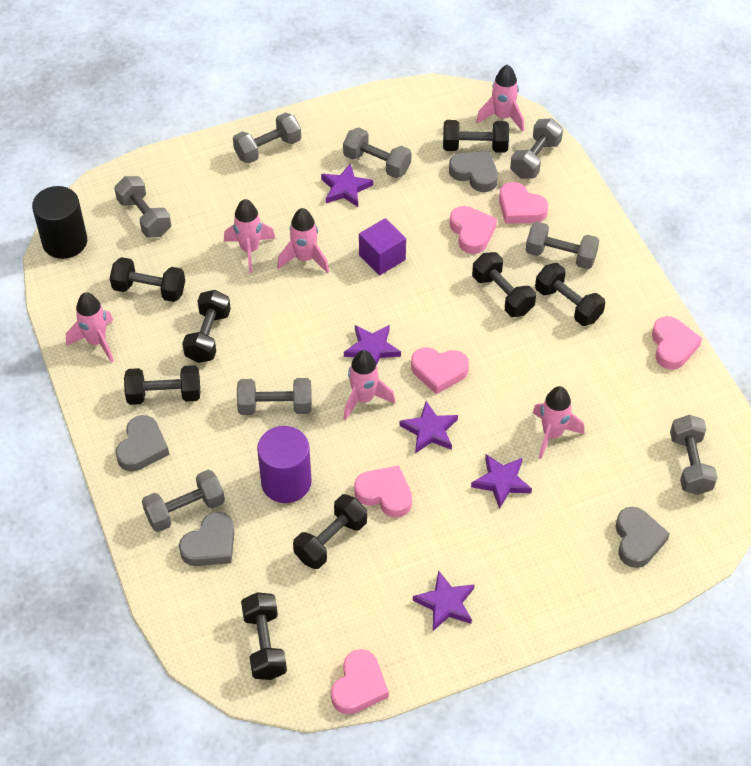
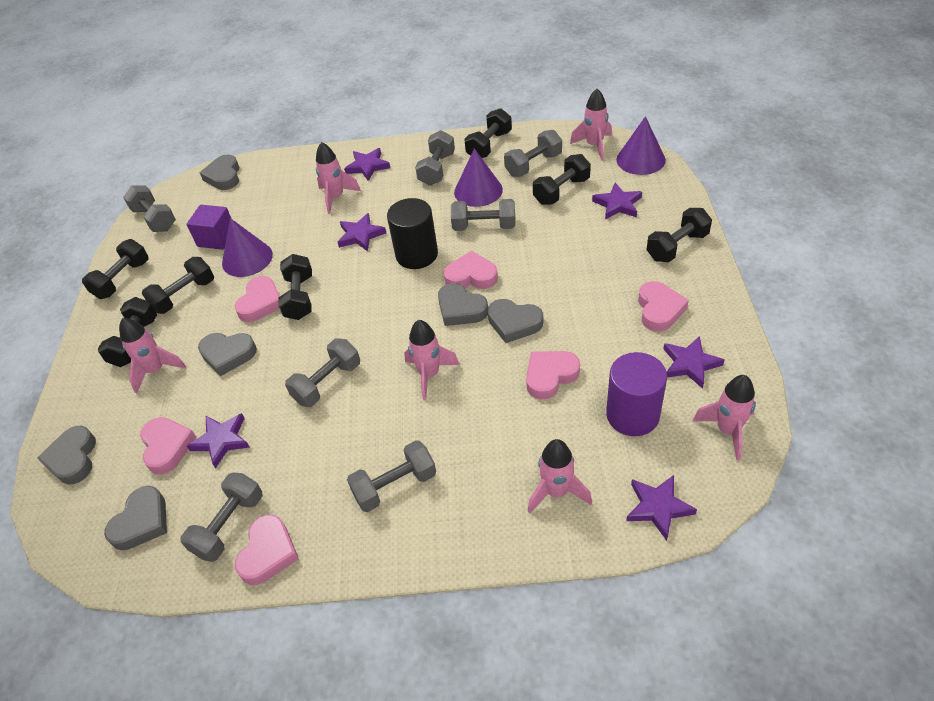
black dumbbell: [110,257,185,302] [124,365,200,405] [182,290,231,363] [241,592,287,680] [293,494,367,569] [443,120,509,153] [472,252,536,317] [535,263,605,326] = 8 -> [82,239,149,299] [98,297,157,367] [142,257,214,314] [278,254,312,320] [464,108,512,158] [533,154,591,205] [647,208,712,262] = 7
grey dumbbell: [114,176,171,238] [142,470,225,532] [233,112,301,164] [237,378,312,415] [343,127,412,178] [510,118,563,179] [526,222,599,269] [670,415,718,495] = 8 -> [123,185,176,232] [181,473,263,562] [285,338,360,407] [347,440,436,512] [415,130,455,186] [451,199,515,231] [504,130,562,177] = 7
grey heart: [116,415,169,472] [179,512,235,566] [449,151,498,192] [616,507,670,568] = 4 -> [37,426,96,485] [104,486,167,550] [198,333,257,376] [200,155,239,190] [438,283,488,326] [488,299,543,343] = 6
purple cone: none = 0 -> [222,218,273,277] [454,148,503,207] [617,116,666,175] = 3
purple star: [321,164,373,207] [344,325,401,365] [400,401,458,453] [413,570,475,631] [471,454,532,509] = 5 -> [187,413,250,469] [338,213,386,252] [344,148,390,181] [592,183,642,219] [626,475,697,541] [664,336,724,389] = 6

